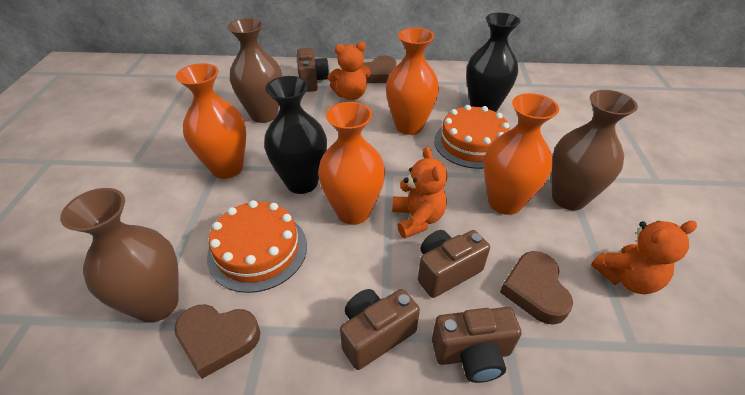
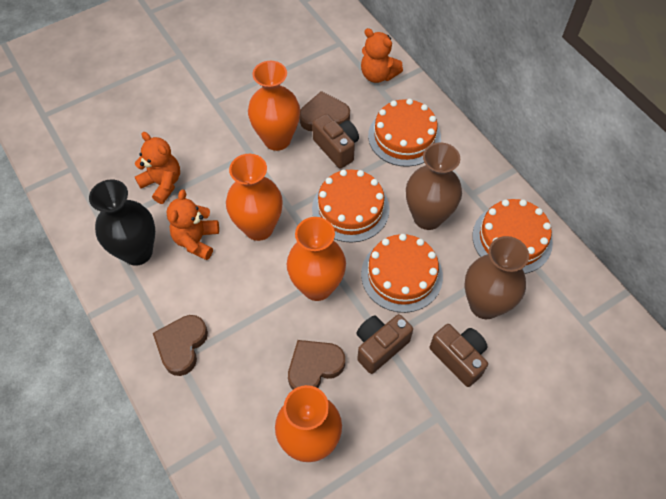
black vase: [264,76,327,194] [466,13,521,112] = 2 -> [89,179,155,266] = 1
brown camera: [297,48,330,92] [340,289,420,370] [418,230,490,298] [432,307,521,383] = 4 -> [312,114,359,169] [356,314,413,374] [430,324,488,387] = 3
brown vase: [60,188,179,323] [227,18,282,123] [551,90,638,210] = 3 -> [406,142,462,230] [464,236,529,319] = 2
orange cake: [207,200,307,293] [434,105,510,169] = 2 -> [312,169,390,243] [361,234,443,313] [368,99,441,167] [472,199,553,274] = 4

